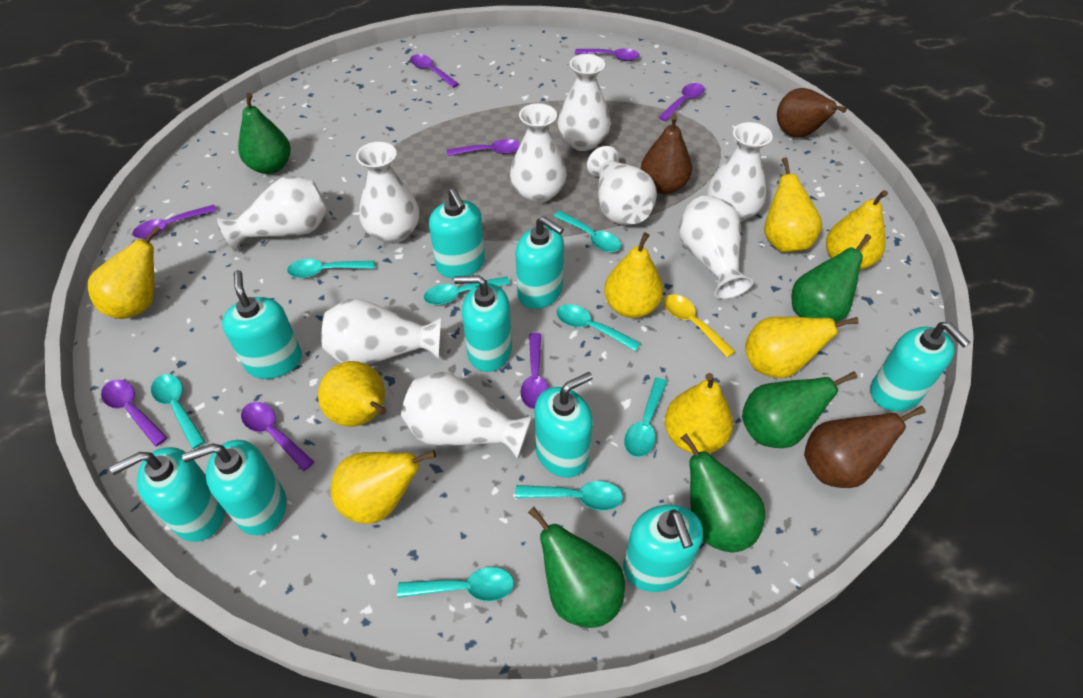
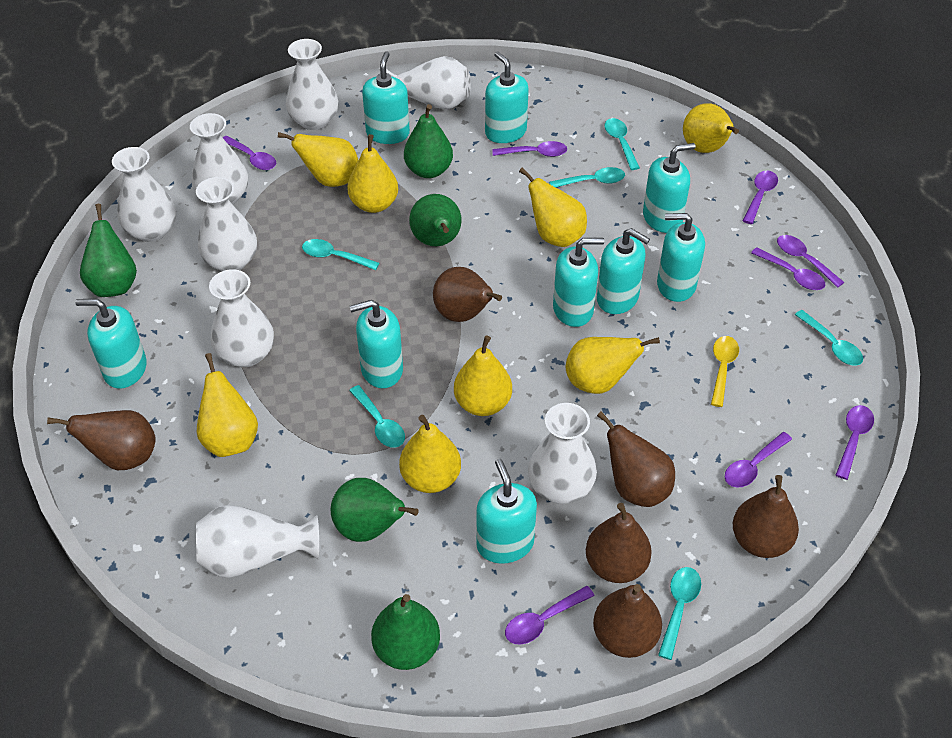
brown pear: [641,115,692,194] [777,88,847,138] [804,406,926,488] = 3 -> [47,410,156,470] [433,267,502,322] [586,503,652,583] [593,584,662,658] [597,411,675,507] [733,475,799,558] = 6
turquoise spoon: [151,374,205,449] [287,259,375,278] [397,567,514,601] [424,276,510,305] [515,481,623,511] [554,211,621,252] [556,304,641,351] [624,378,667,457] = 8 -> [302,239,379,270] [349,385,405,448] [549,167,625,187] [605,118,640,170] [658,567,701,660] [795,310,863,366] = 6
white vase: [217,176,328,252] [321,298,441,365] [356,142,419,244] [401,372,532,459] [510,103,567,203] [558,54,611,151] [587,146,657,225] [679,195,753,299] [707,122,773,222] = 9 -> [112,147,176,242] [190,113,248,204] [196,177,257,271] [196,505,319,578] [209,269,274,367] [286,39,338,130] [386,56,471,109] [528,403,597,504] = 8

